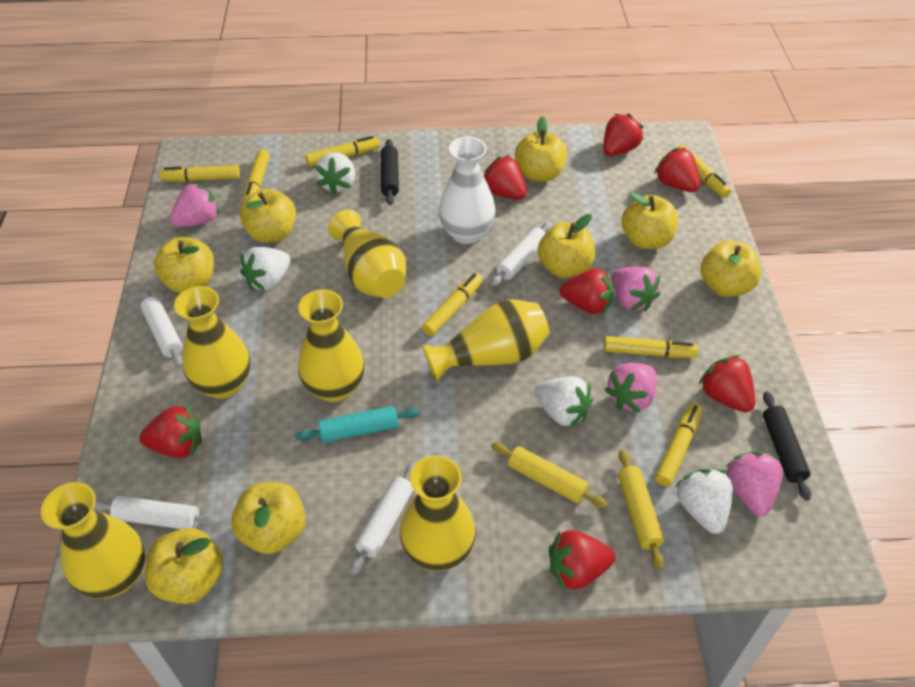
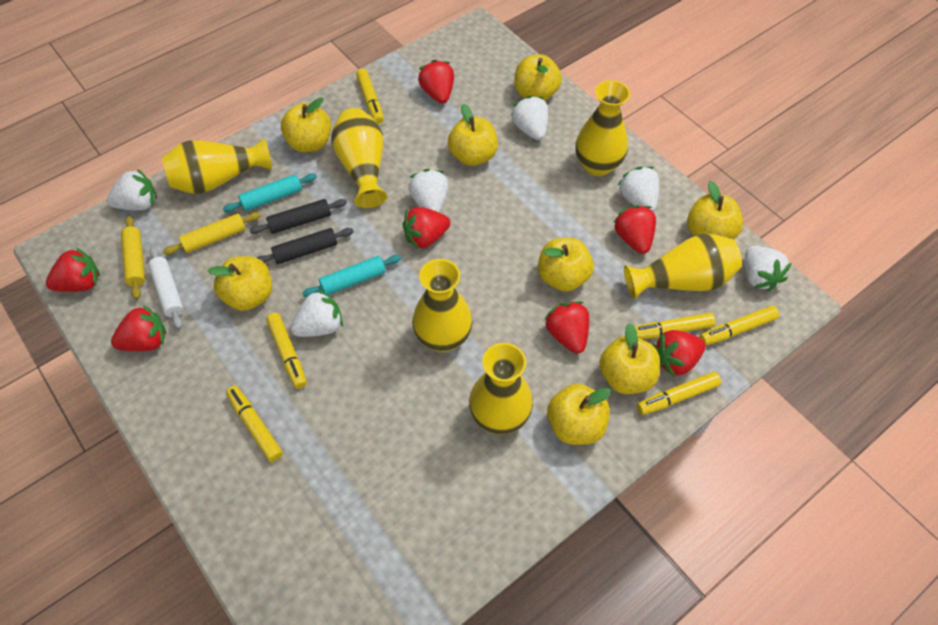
pink strawberry: [170,182,220,227] [604,363,657,413] [611,267,660,312] [726,451,783,516] = 4 -> none = 0
turquoise rolling pin: [296,406,420,443] = 1 -> [223,173,317,212] [302,255,401,297] = 2
white rolling pin: [94,496,221,529] [140,289,183,367] [350,462,416,575] [491,222,552,287] = 4 -> [148,247,184,329] = 1
white strawberry: [240,247,291,291] [315,153,355,195] [535,376,593,428] [676,469,733,534] = 4 -> [107,169,157,211] [291,290,343,337] [408,169,448,213] [511,96,548,140] [617,166,659,211] [745,246,792,291] = 6
white vase: [439,136,496,244] = 1 -> none = 0
yellow marker: [160,165,240,182] [242,149,270,203] [305,136,380,166] [422,273,483,336] [604,336,698,358] [655,403,702,487] [677,145,731,198] = 7 -> [226,386,283,462] [266,313,307,389] [356,68,384,124] [635,313,715,339] [637,372,721,415] [699,306,779,345] = 6

